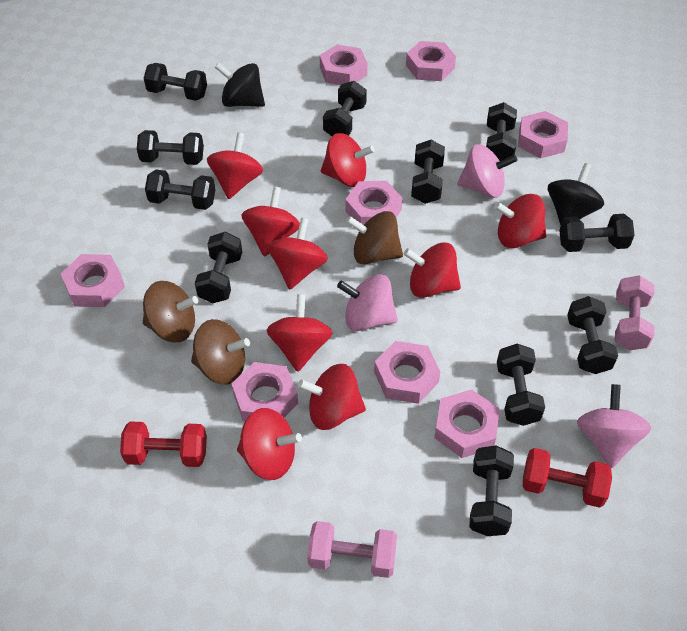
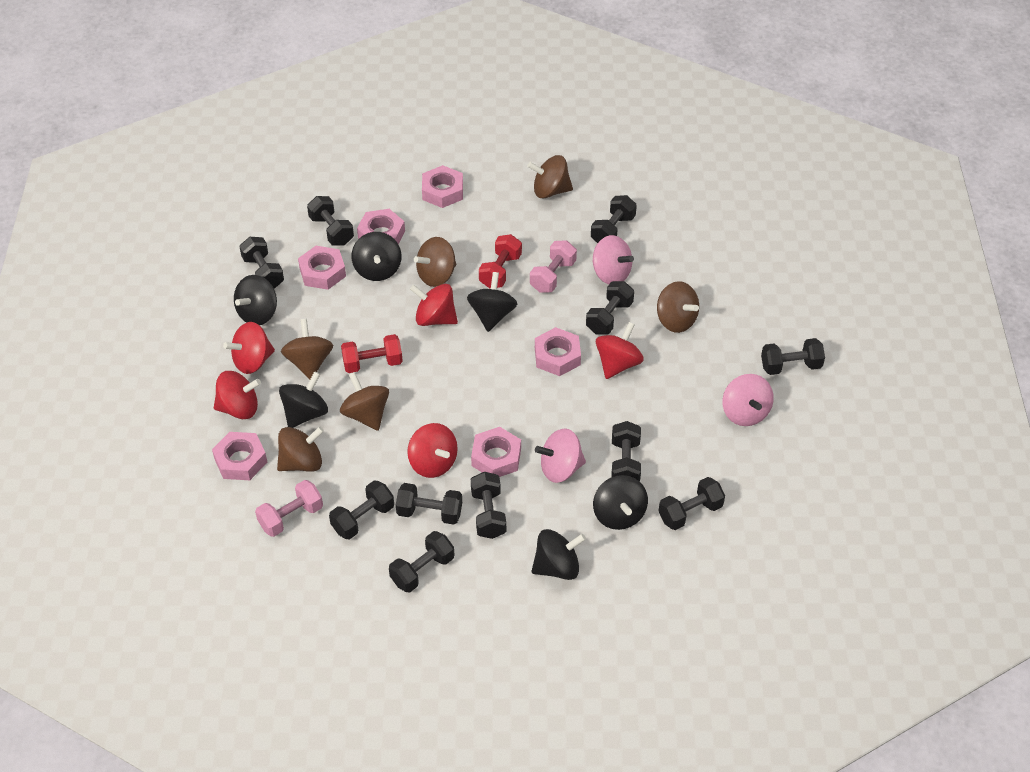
black spinning top: [215,63,265,107] [548,163,604,225] = 2 -> [234,275,277,325] [279,371,328,428] [352,232,401,281] [467,272,517,332] [531,529,586,580] [593,475,648,530] = 6
brown spinning top: [143,281,198,342] [191,319,250,385] [346,211,403,264] = 3 -> [277,426,324,472] [281,319,333,380] [340,372,389,431] [414,237,456,287] [527,155,573,199] [657,281,699,333] = 6
pink nut: [61,254,125,307] [231,362,298,421] [320,45,367,85] [345,181,403,225] [374,341,441,404] [406,41,456,81] [434,389,499,458] [518,111,568,158] = 8 -> [212,432,267,480] [298,246,346,290] [357,209,405,244] [422,165,463,208] [471,427,521,477] [535,327,581,376] = 6
red spinning top: [207,132,263,199] [237,408,302,480] [241,186,300,257] [267,218,328,289] [267,294,332,372] [298,364,366,430] [321,133,375,187] [404,243,461,298] [494,194,546,248] = 9 -> [214,371,261,419] [223,322,275,374] [407,423,458,478] [410,284,458,326] [596,322,644,379] = 5

